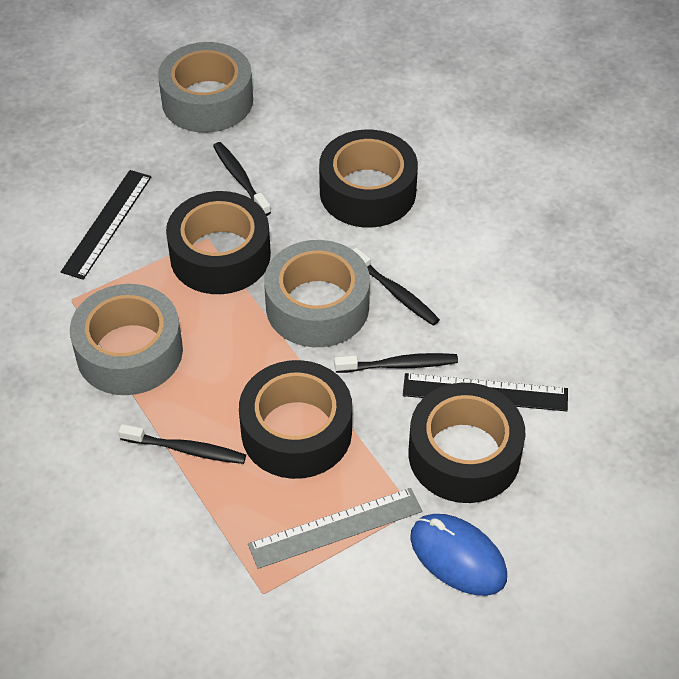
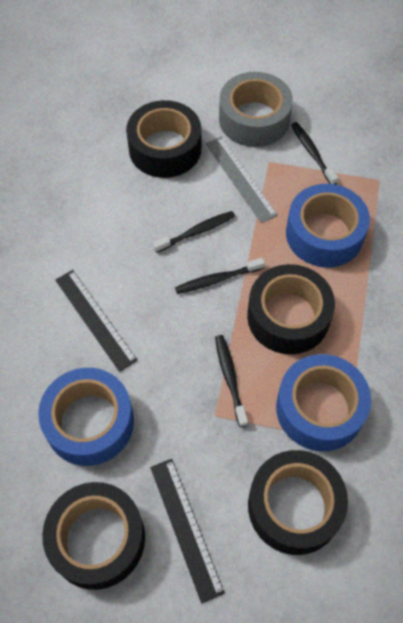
blue mouse: [410,514,507,596] = 1 -> none = 0
blue tape: none = 0 -> [38,368,134,466] [276,354,371,451] [286,184,370,268] = 3
grey tape: [70,284,183,395] [158,42,253,133] [264,240,370,347] = 3 -> [219,72,293,147] = 1

